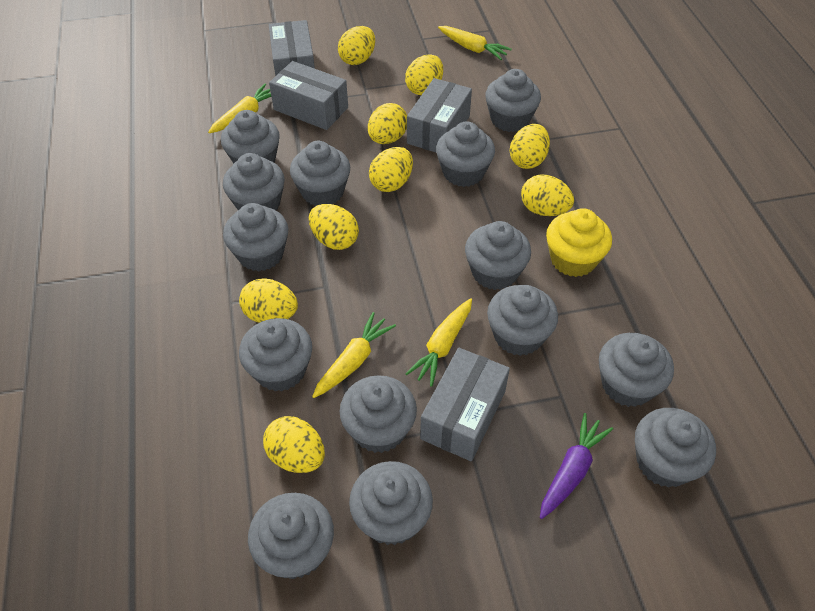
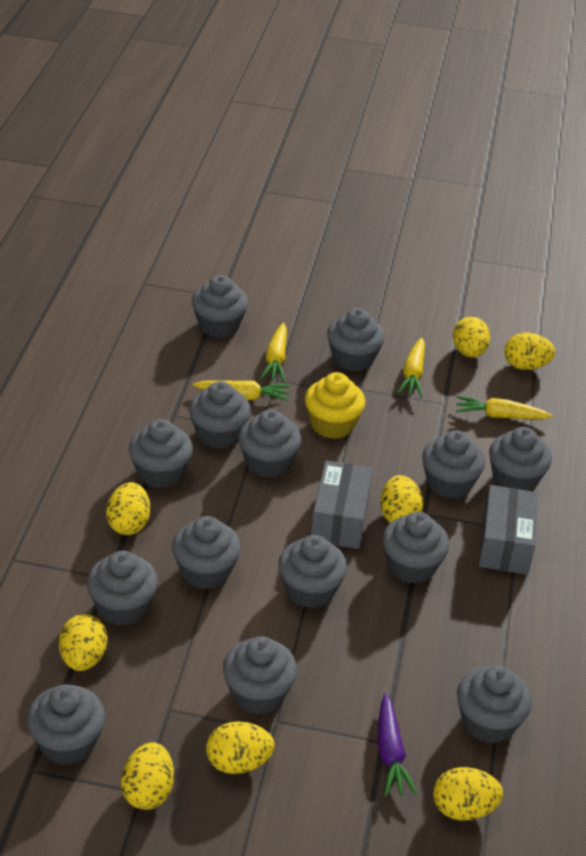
grey box: [269,20,315,76] [269,61,348,130] [407,78,472,152] [420,348,510,461] = 4 -> [311,460,373,549] [479,485,538,575] = 2
yellow egg: [239,278,298,323] [263,416,325,473] [309,204,359,250] [338,26,375,65] [368,103,407,144] [369,147,413,192] [405,54,443,95] [510,124,550,169] [521,175,574,216] = 9 -> [59,614,108,671] [106,482,150,535] [121,742,174,810] [206,721,275,774] [380,475,423,523] [433,767,503,820] [453,317,490,358] [504,332,555,370] = 8

